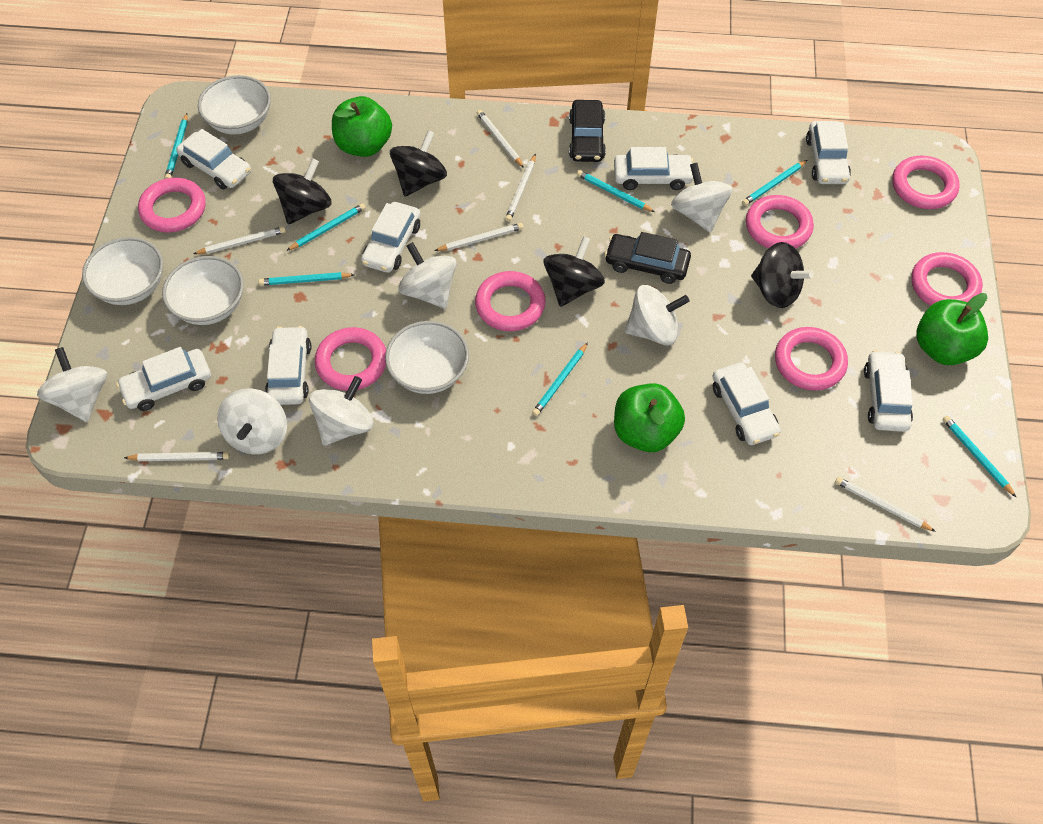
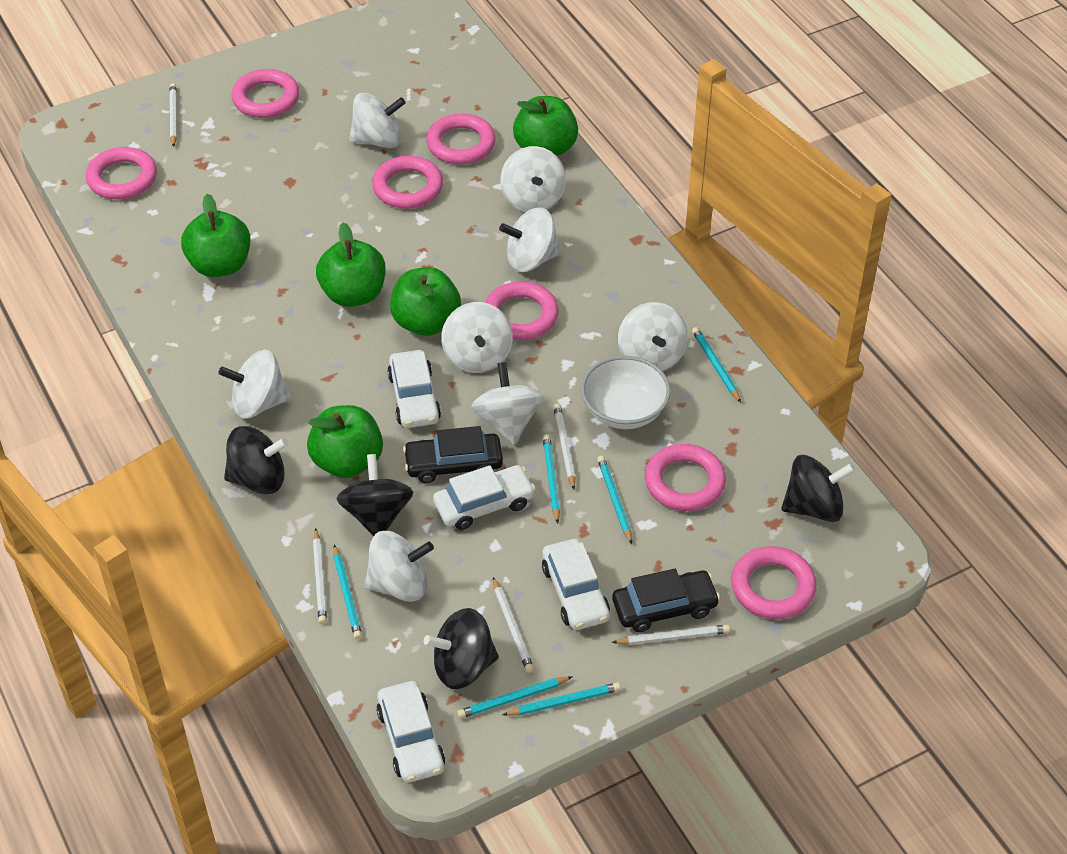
green apple: [332,96,392,157] [614,383,685,452] [916,293,988,365] = 3 -> [181,194,250,277] [307,405,383,478] [316,222,385,307] [390,267,461,336] [513,96,578,156] = 5
turquoise pencil: [165,113,188,179] [258,272,355,286] [286,203,366,251] [532,342,588,416] [577,170,655,212] [742,160,807,206] [942,416,1016,497] = 7 -> [333,545,362,639] [457,676,572,719] [503,682,621,716] [543,434,560,524] [597,456,632,544] [692,327,741,403] = 6
white bowl: [82,237,163,305] [162,256,244,325] [198,75,271,135] [385,321,469,394] = 4 -> [581,356,671,429] = 1
white car: [116,347,211,411] [176,129,251,189] [265,326,311,405] [361,202,420,273] [614,147,693,190] [713,362,781,445] [806,121,851,184] [864,350,913,432] = 8 -> [376,681,445,783] [387,350,441,428] [433,465,535,530] [542,539,610,630] = 4
white pencil: [124,452,230,461] [193,226,286,254] [434,223,523,251] [477,110,524,168] [505,154,536,222] [835,477,936,532] = 6 -> [170,83,177,147] [313,528,327,624] [493,577,534,673] [553,404,575,490] [612,625,730,645] = 5
white spinning top: [37,347,107,422] [217,389,287,455] [309,376,374,445] [398,242,457,309] [625,285,689,346] [671,163,733,233] = 6 -> [218,350,291,419] [349,93,406,148] [364,531,434,602] [441,302,513,373] [471,362,544,445] [499,207,561,272] [500,146,566,212] [618,302,688,371] = 8

